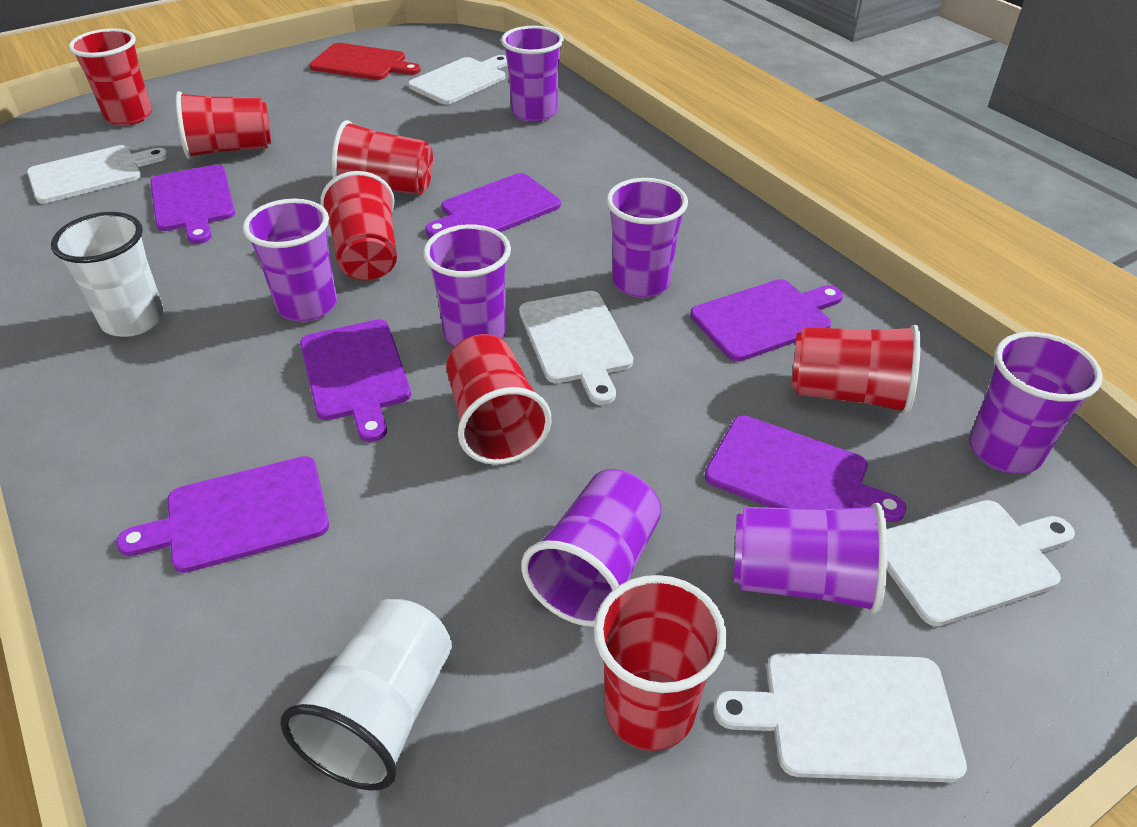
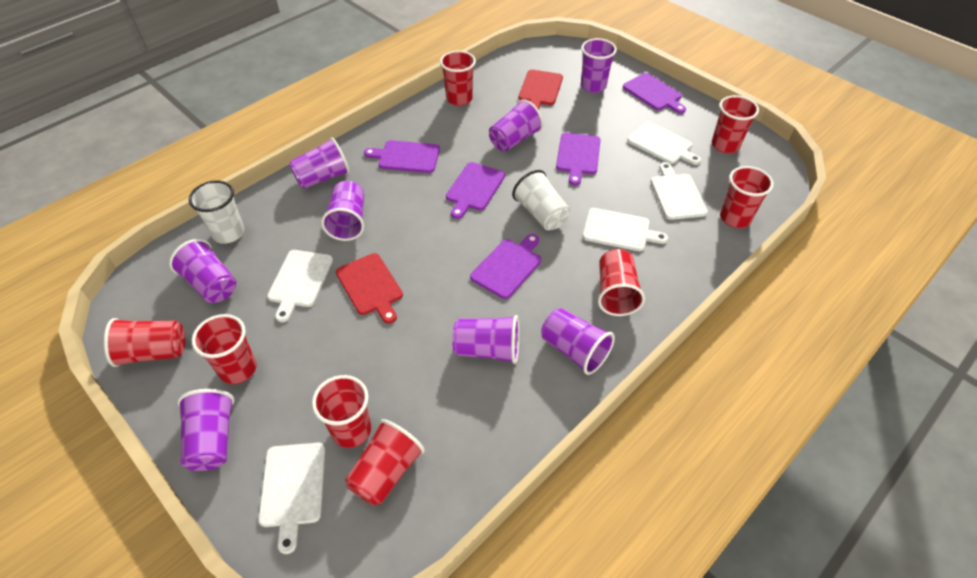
purple cup: [243,199,337,322] [423,224,511,347] [501,26,564,122] [521,469,662,627] [606,178,688,298] [734,503,888,614] [969,332,1103,474] = 7 -> [169,239,236,303] [178,389,235,471] [289,137,350,189] [321,181,364,241] [452,315,520,364] [489,99,543,152] [541,308,615,375] [581,38,617,93] = 8
purple cutting board: [116,456,329,573] [150,165,235,244] [300,319,411,442] [425,173,561,237] [690,279,843,361] [705,415,906,522] = 6 -> [364,140,440,173] [446,162,505,219] [470,234,541,299] [556,133,601,185] [623,73,686,114] = 5
red cup: [69,28,152,126] [176,91,271,159] [320,171,397,281] [332,120,433,195] [446,334,551,465] [594,575,727,751] [791,325,921,415] = 7 -> [104,318,185,367] [192,314,257,384] [312,375,371,448] [345,419,425,506] [440,51,476,106] [598,249,645,316] [712,95,759,153] [720,166,774,228] = 8
red cutting board: [309,43,421,80] = 1 -> [336,253,403,324] [519,70,563,110] = 2

